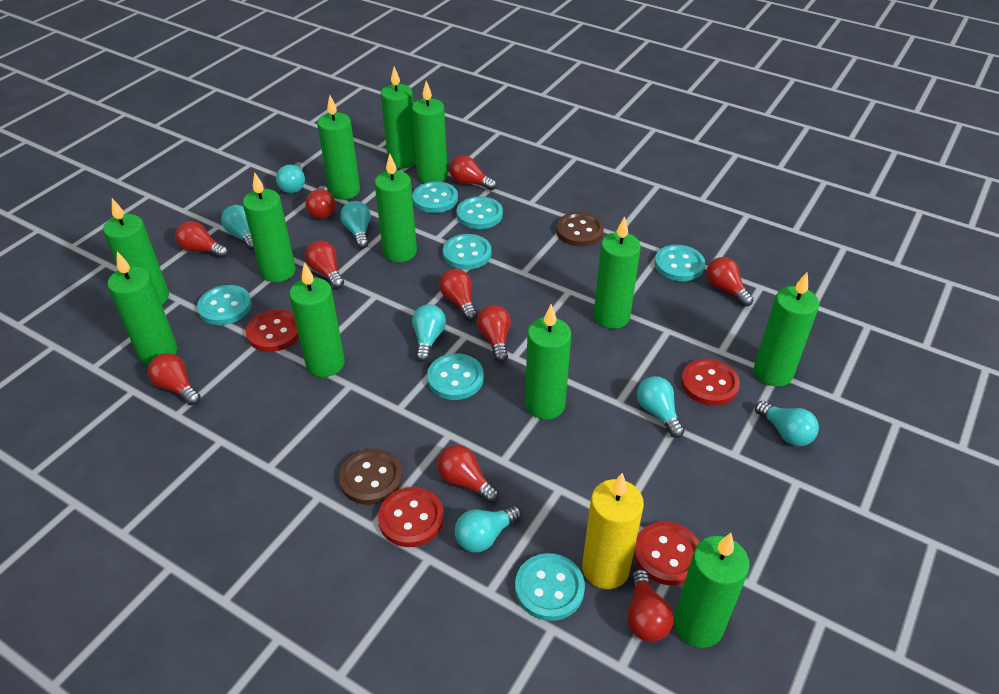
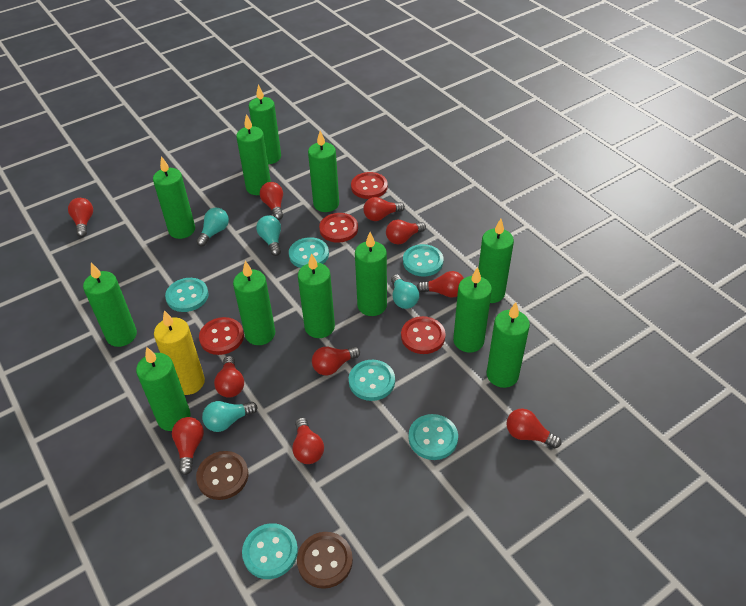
turquoise button: [197,285,252,325] [412,181,458,213] [427,353,484,400] [443,234,491,270] [456,196,503,229] [515,553,585,621] [654,245,705,281] = 7 -> [165,278,209,312] [242,523,298,579] [289,237,329,268] [349,360,395,401] [403,244,443,276] [409,414,458,460] = 6
turquoise light bulb: [221,205,254,250] [276,162,305,193] [340,201,370,249] [412,304,446,362] [455,505,522,553] [637,376,685,438] [755,401,819,446] = 7 -> [196,208,229,246] [202,401,257,432] [256,215,281,256] [391,274,419,309] = 4

